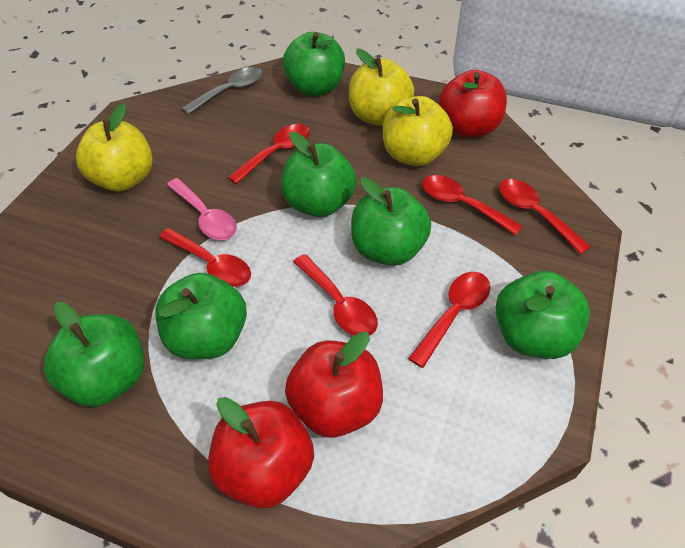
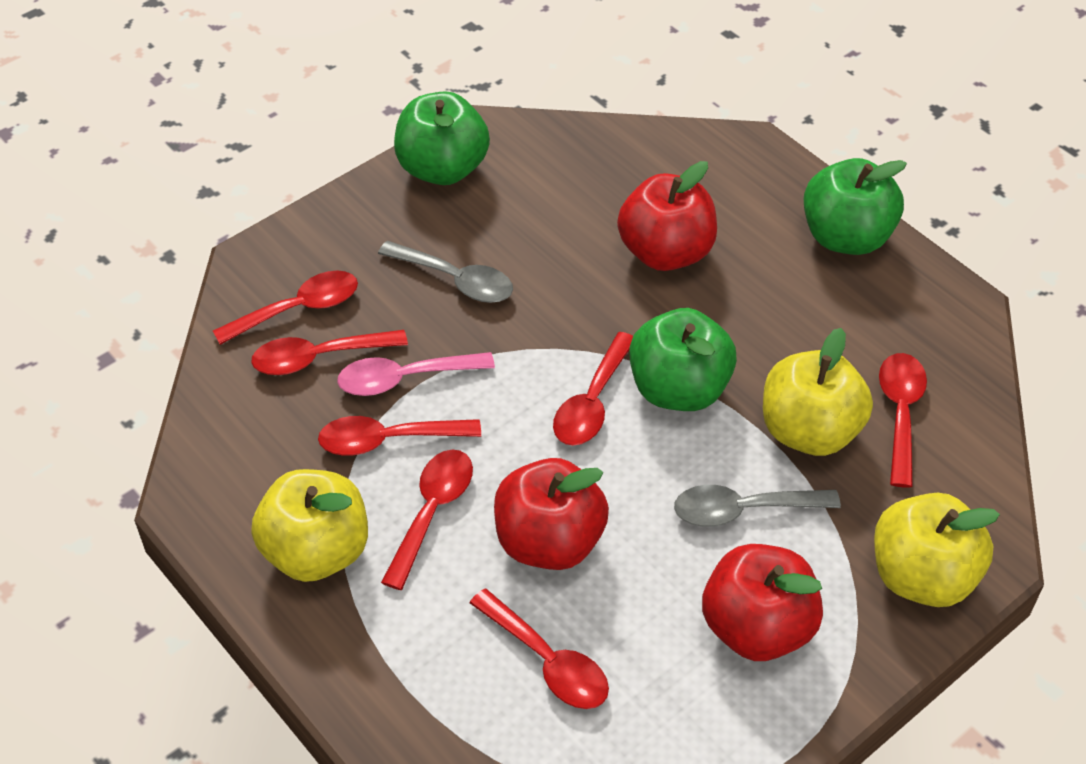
green apple: [44,302,144,407] [155,273,247,359] [281,132,357,217] [283,32,345,96] [351,177,431,266] [495,271,590,359] = 6 -> [394,92,490,185] [629,308,737,411] [804,158,907,255] = 3
grey spoon: [182,67,262,114] = 1 -> [378,241,513,303] [674,485,841,527] = 2
red spoon: [159,228,251,287] [228,124,310,184] [293,254,378,336] [408,272,490,368] [422,175,523,235] [499,179,591,254] = 6 -> [213,271,358,345] [251,330,408,375] [318,416,481,456] [381,450,473,590] [469,589,609,709] [553,332,633,446] [879,353,927,488] = 7

